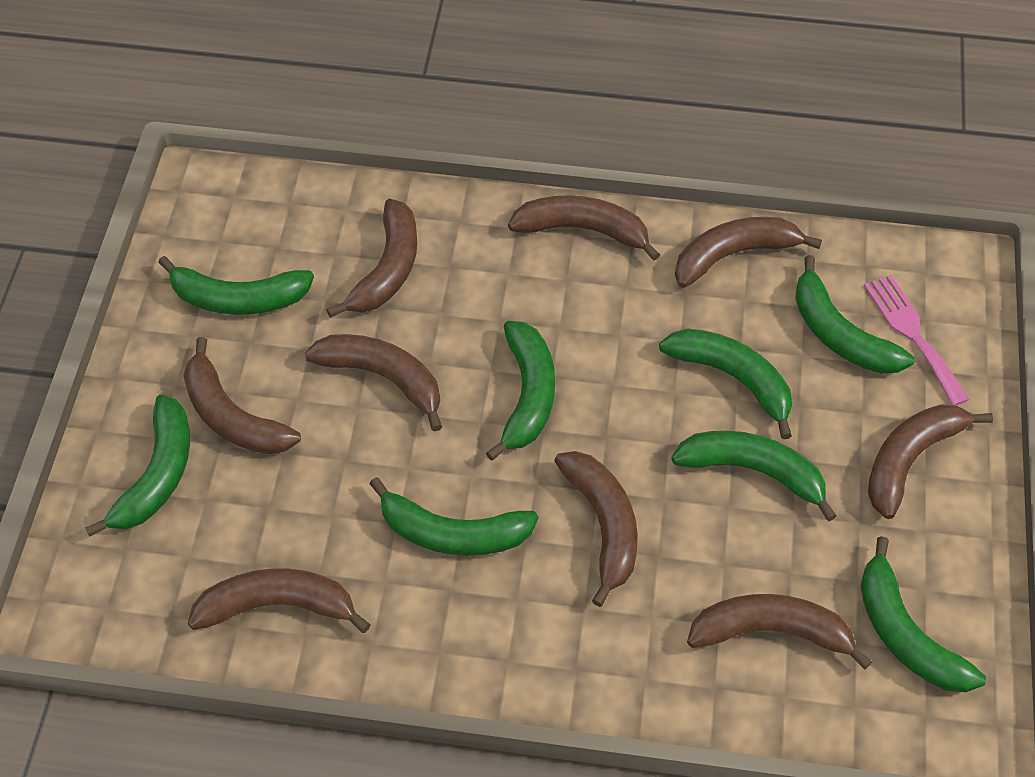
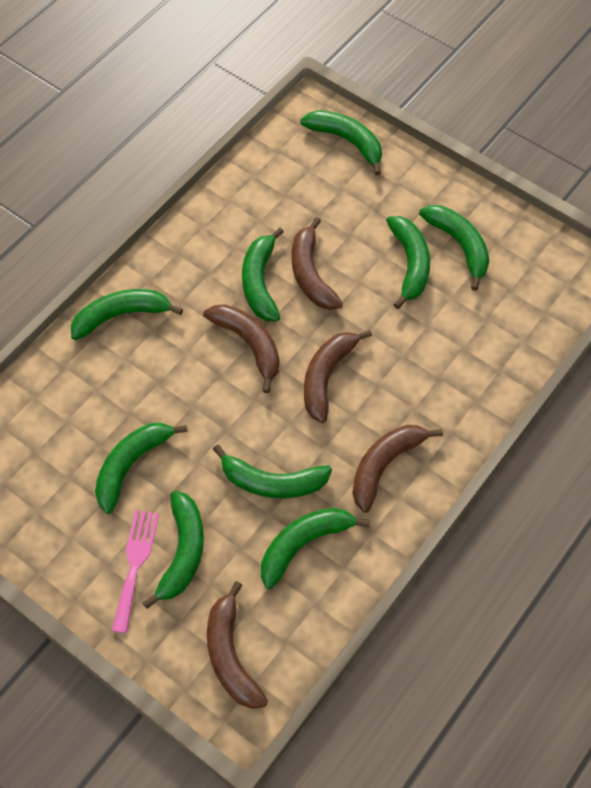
brown banana: [183,337,301,454] [188,569,371,633] [305,334,442,432] [326,199,417,318] [508,195,660,261] [554,451,638,607] [675,217,822,288] [687,594,872,669] [868,404,993,519] = 9 -> [203,304,280,393] [207,581,268,709] [291,217,343,310] [304,330,372,423] [352,425,443,513] = 5
green banana: [85,395,190,537] [158,256,314,315] [370,477,538,556] [486,321,555,461] [659,329,792,439] [671,431,837,521] [795,255,914,374] [861,536,986,692] = 8 -> [71,289,183,340] [95,423,188,514] [142,491,204,609] [213,444,332,499] [242,227,284,321] [261,508,370,589] [300,110,382,175] [386,216,430,309] [419,205,490,291] = 9

